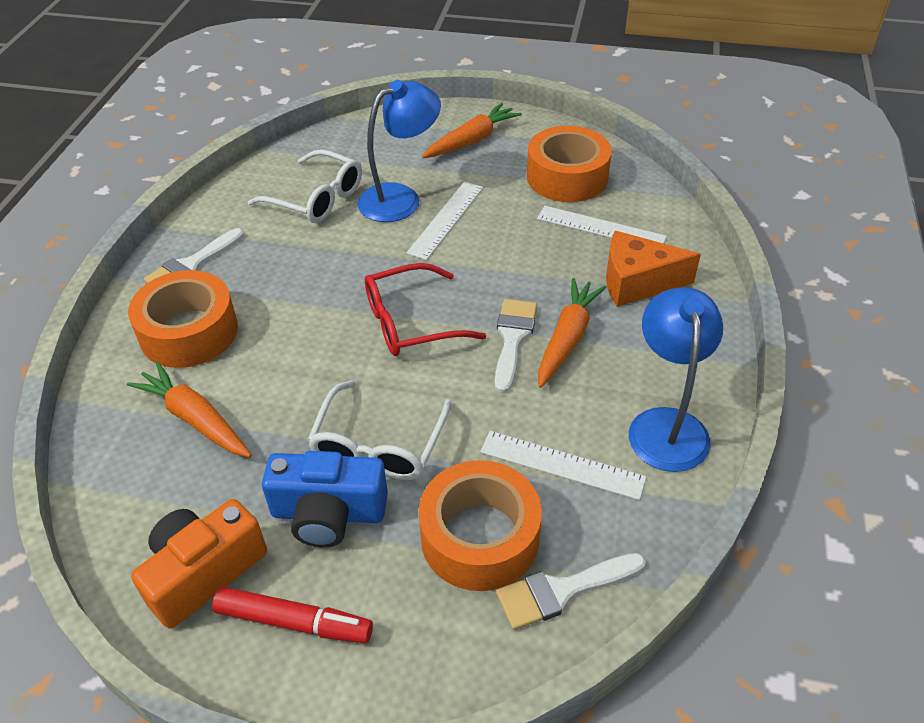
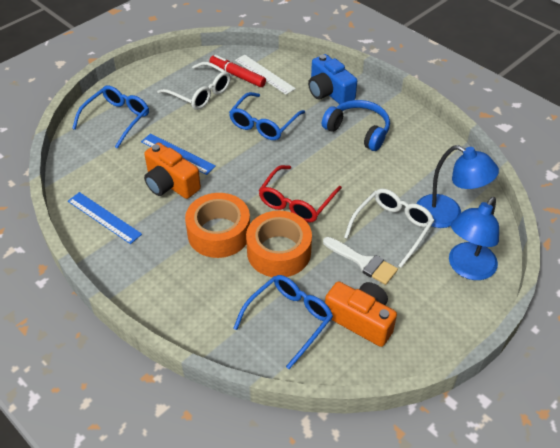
blue glasses: none = 0 -> [72,85,149,149] [229,92,305,140] [233,275,333,369] = 3
blue headphones: none = 0 -> [322,100,390,151] = 1
blue ruler: none = 0 -> [68,192,142,244] [141,133,216,175] = 2
orange camera: [131,499,267,629] = 1 -> [144,143,201,199] [325,281,397,347] = 2
orange carrot: [127,362,252,457] [422,103,522,159] [538,278,607,388] = 3 -> none = 0
orange cheese: [606,231,701,307] = 1 -> none = 0
orange tape: [128,270,238,368] [418,460,542,591] [527,126,612,202] = 3 -> [185,193,250,258] [246,211,312,277] = 2
white brush: [144,228,244,283] [495,299,537,393] [496,553,646,630] = 3 -> [323,237,398,285] = 1
white ruler: [406,182,483,260] [480,431,647,500] [537,206,667,243] = 3 -> [235,55,296,95] = 1

